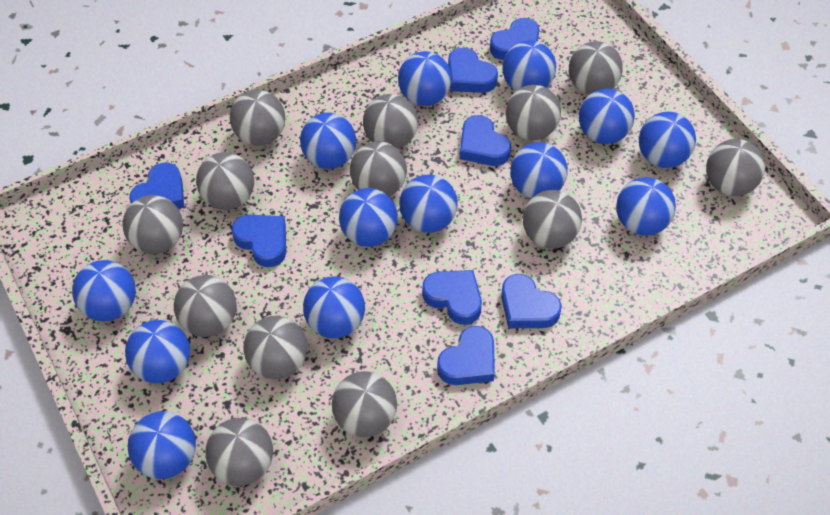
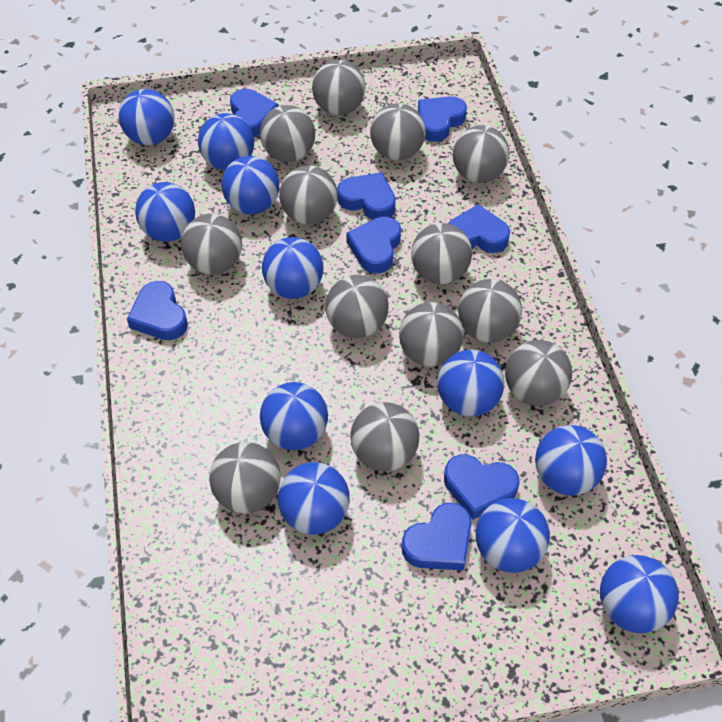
blue ball: [72,260,136,321] [125,320,190,383] [128,411,196,479] [300,113,356,169] [303,276,365,338] [339,188,398,247] [398,51,452,106] [399,174,458,233] [503,40,556,91] [510,142,568,199] [579,88,635,144] [616,177,676,236] [639,112,696,168] = 13 -> [119,89,175,145] [135,182,195,242] [198,113,254,170] [221,156,279,214] [260,382,328,450] [262,237,323,299] [278,462,350,535] [437,350,504,416] [476,498,550,573] [535,425,607,496] [600,555,679,633] = 11

